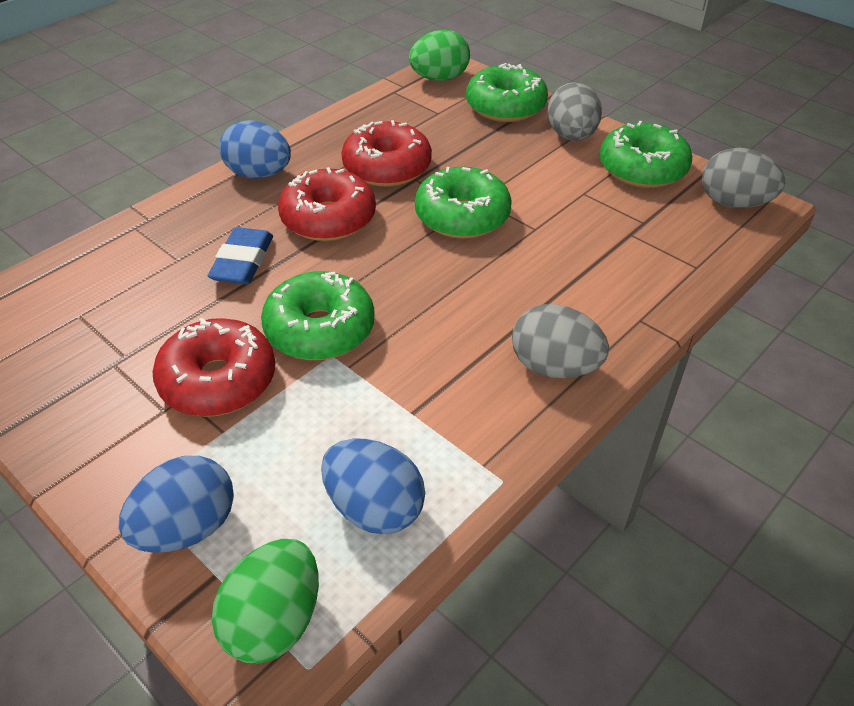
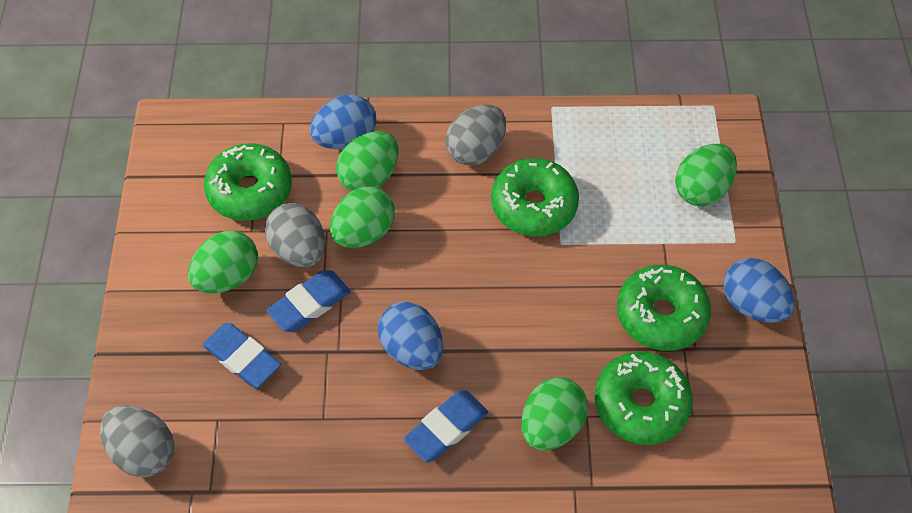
blue eraser: [208,227,273,284] = 1 -> [203,323,281,388] [266,270,351,332] [404,390,488,462] = 3
green egg: [212,539,319,664] [409,30,470,81] = 2 -> [188,230,258,294] [330,186,395,248] [336,131,398,191] [521,377,588,451] [675,144,737,206] = 5
red donut: [153,318,275,417] [278,167,376,241] [341,120,432,187] = 3 -> none = 0

